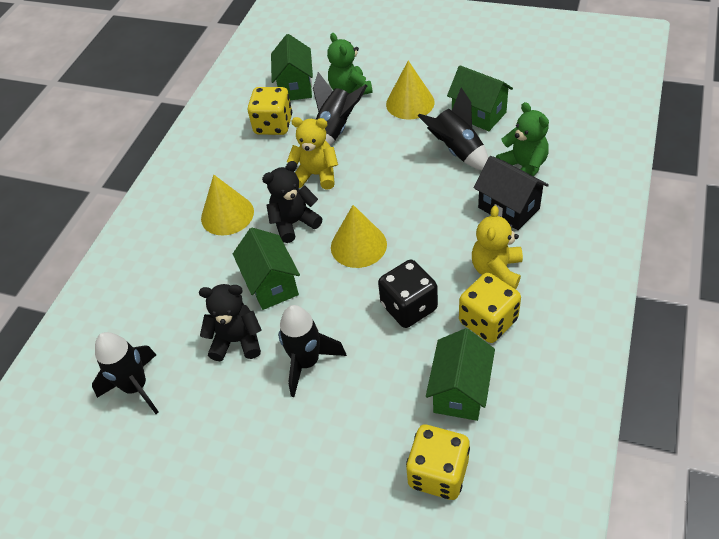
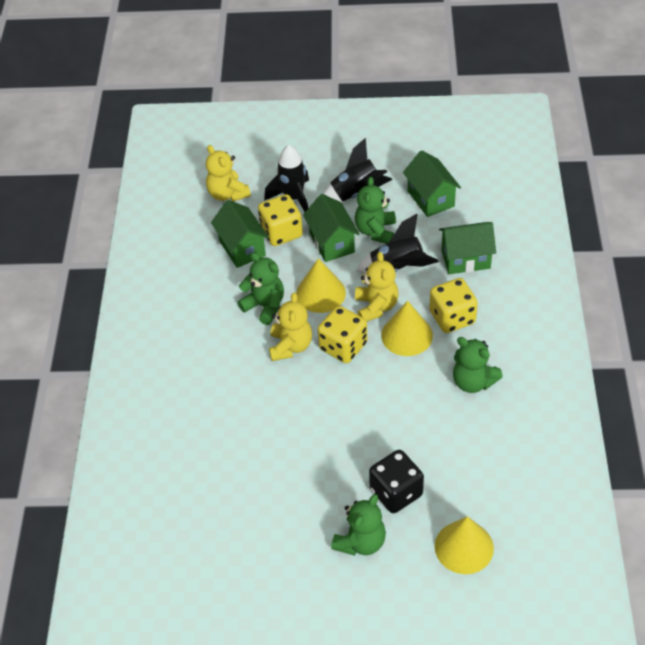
black house: [474,156,549,230] = 1 -> none = 0
black rocket: [92,332,159,414] [279,305,347,397] [313,72,367,146] [418,87,488,170] = 4 -> [264,145,309,212] [323,138,392,202] [356,214,439,274] = 3
black teddy bear: [199,284,261,361] [262,161,323,243] = 2 -> none = 0
green teddy bear: [327,33,373,95] [496,102,549,176] = 2 -> [238,253,284,325] [331,494,386,556] [355,177,396,244] [453,337,503,393] = 4
yellow teddy bear: [287,117,338,190] [472,205,523,289] = 2 -> [206,145,251,201] [269,292,312,361] [355,252,398,322] = 3

